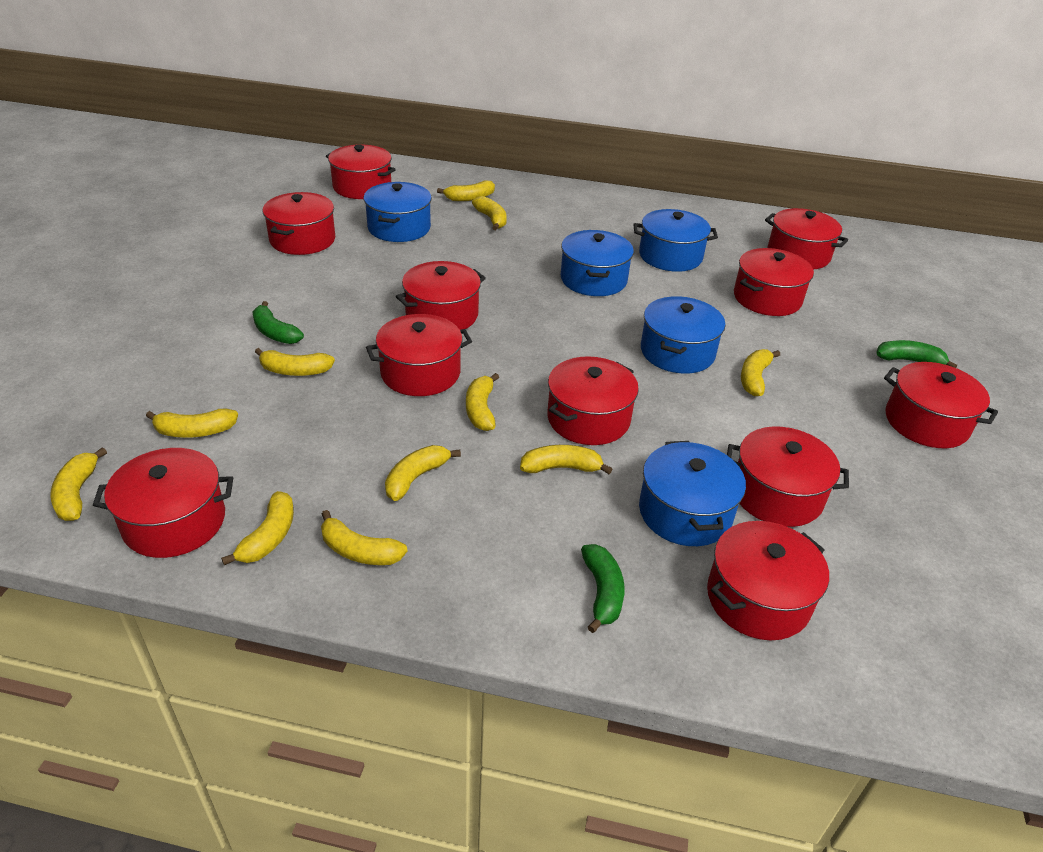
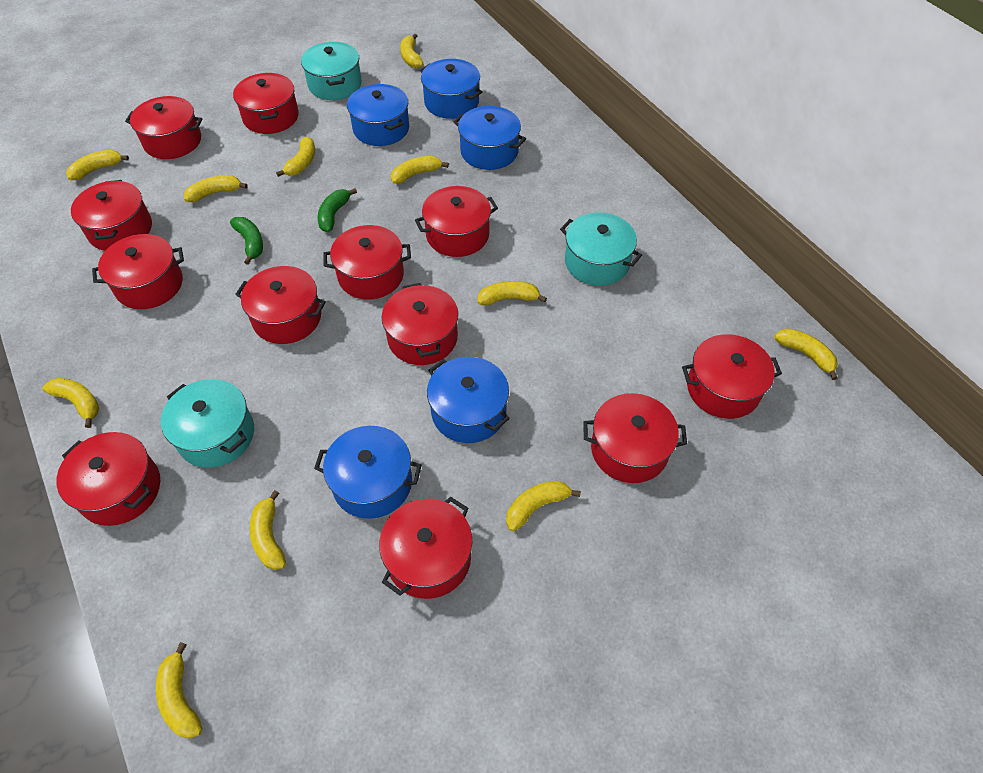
green banana: [253,301,304,344] [581,544,625,633] [877,340,957,368] = 3 -> [230,217,263,265] [318,188,357,232] = 2
red pot: [93,448,233,558] [263,192,335,255] [326,144,396,199] [366,314,472,396] [396,261,486,330] [547,356,639,445] [707,521,829,640] [727,426,849,527] [734,248,814,316] [765,208,848,269] [884,362,998,448] = 11 -> [56,432,160,526] [71,180,152,251] [92,234,184,309] [125,96,203,159] [233,73,299,134] [235,266,326,344] [323,225,411,300] [379,497,473,599] [382,283,458,365] [415,186,498,257] [583,393,687,483] [682,334,782,419] = 12
turquoise pot: none = 0 -> [161,379,254,468] [301,42,362,100] [560,212,642,286] = 3

